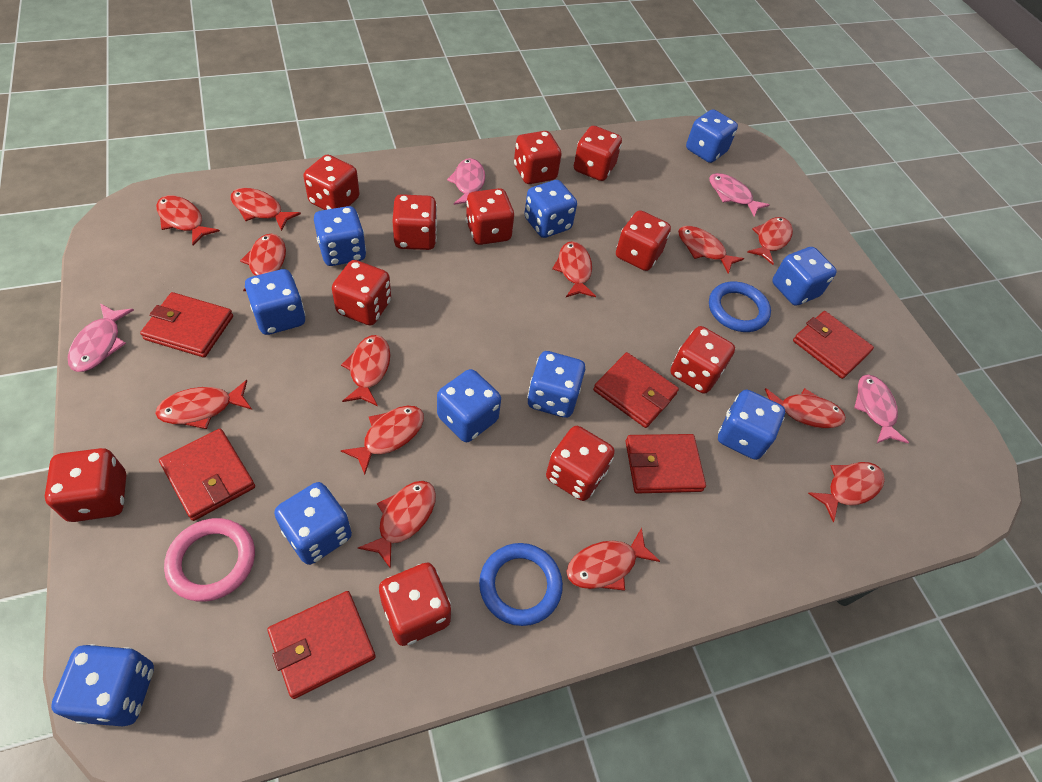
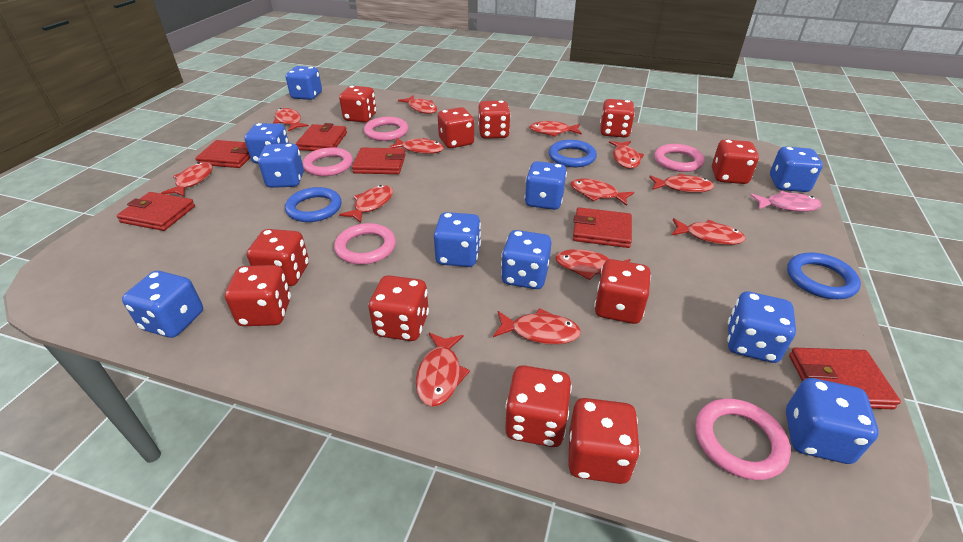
blue ring: [479,543,563,626] [709,281,771,332] = 2 -> [285,187,341,222] [549,140,597,167] [787,252,861,299] = 3
pink fish: [68,303,134,372] [447,158,485,205] [709,173,770,217] [854,375,909,443] = 4 -> [750,191,822,212] = 1
pink ring: [164,518,255,602] = 1 -> [303,147,353,176] [334,223,396,265] [364,117,408,141] [654,144,705,172] [695,398,791,480] = 5

